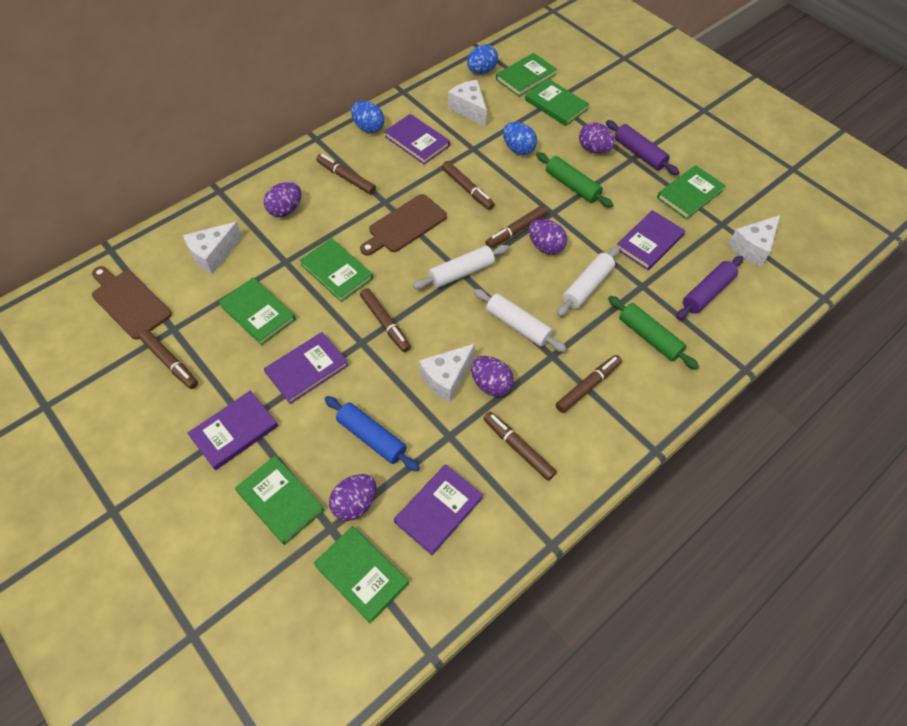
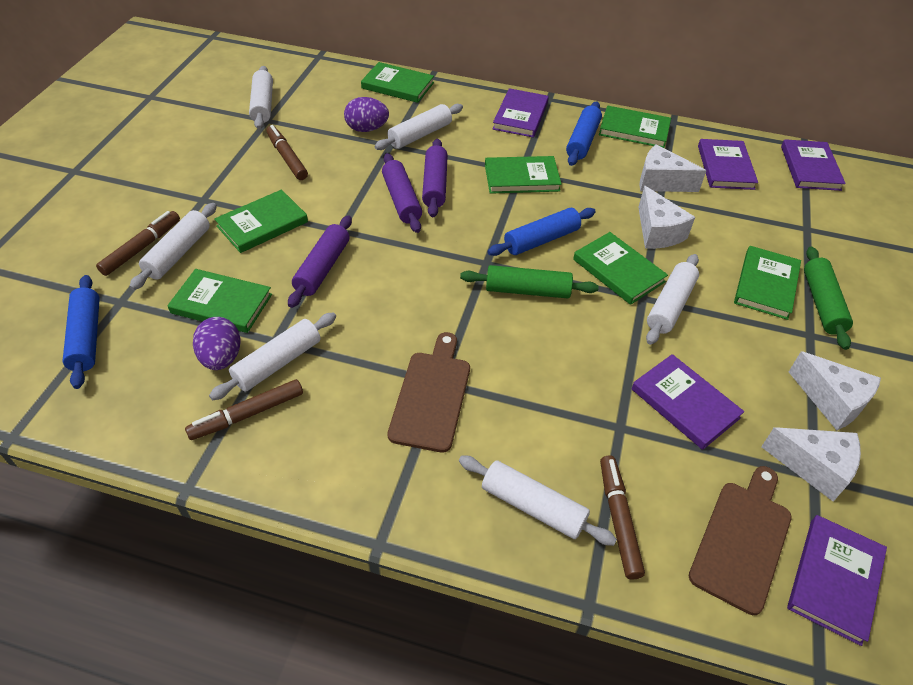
blue egg: [351,101,384,133] [467,44,498,74] [503,122,537,155] = 3 -> none = 0
blue rolling pin: [325,396,420,472] = 1 -> [62,275,100,389] [488,208,596,256] [566,101,602,166] = 3
brown marker: [139,330,198,389] [316,154,376,194] [360,288,411,352] [442,161,495,210] [483,412,557,481] [486,205,548,248] [556,355,622,413] = 7 -> [96,211,180,276] [185,379,303,440] [266,125,308,180] [600,456,645,579] = 4
purple egg: [264,182,301,217] [329,474,377,521] [471,356,514,397] [529,219,567,255] [579,122,615,154] = 5 -> [193,317,241,370] [344,97,389,132] = 2
purple rolling pin: [606,120,679,175] [676,256,743,320] = 2 -> [288,216,352,308] [382,153,422,233] [422,139,448,217] = 3
white rolling pin: [413,245,509,289] [474,289,567,352] [557,246,620,317] = 3 -> [129,203,217,290] [209,312,336,400] [249,66,273,129] [375,104,463,150] [459,456,617,546] [646,254,699,345] = 6

